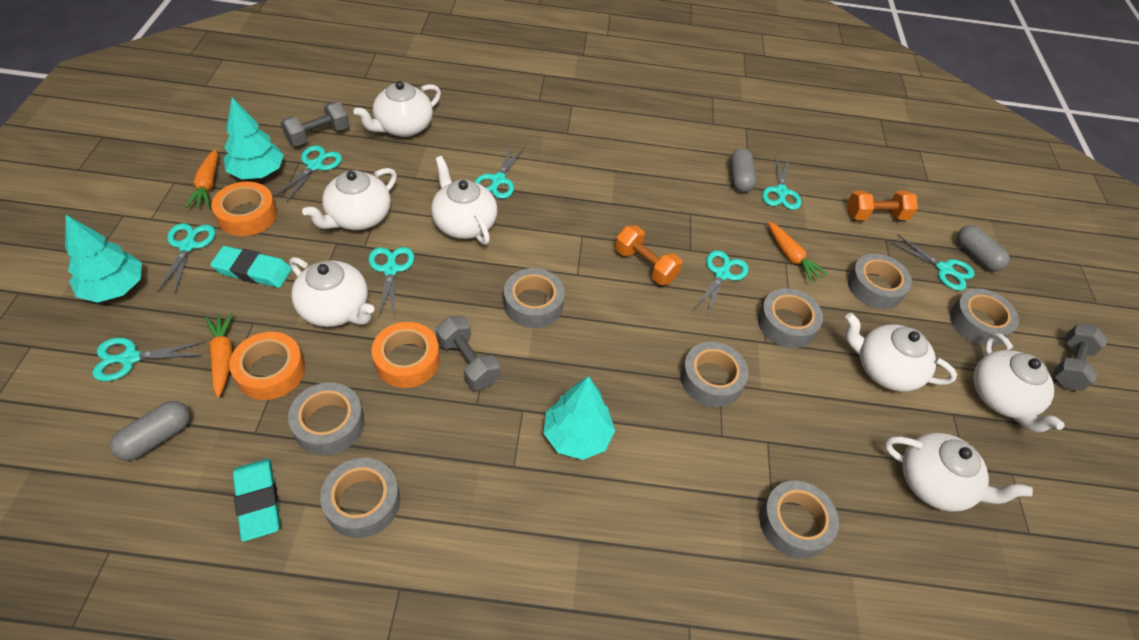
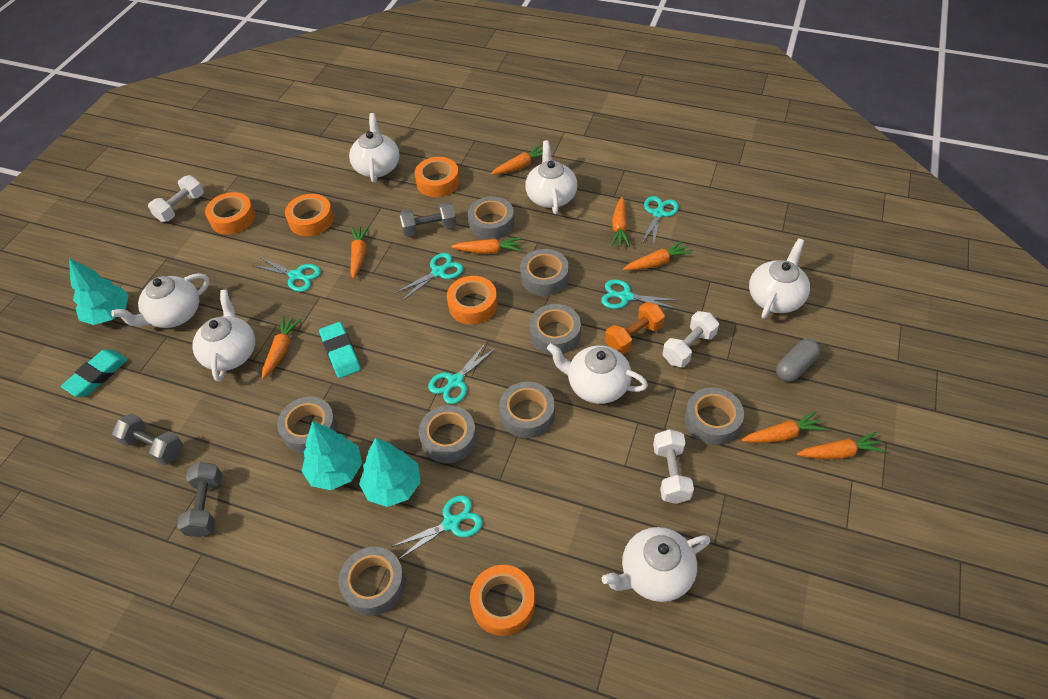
grey capsule: [110,401,190,461] [730,148,756,193] [957,225,1010,271] = 3 -> [776,339,821,382] = 1
orange carrot: [185,149,218,208] [205,313,233,397] [768,221,828,282] = 3 -> [262,316,301,379] [350,226,370,279] [451,237,522,254] [491,145,543,175] [611,197,630,247] [623,240,692,271] [742,411,827,443] [797,432,886,459] = 8
orange dumbbell: [615,225,682,285] [848,191,918,220] = 2 -> [605,302,665,355] = 1
orange tape: [211,182,277,236] [229,332,305,400] [372,322,440,388] = 3 -> [205,192,255,235] [285,194,334,236] [415,157,460,197] [447,276,498,324] [470,565,535,636] = 5
turquoise scissors: [92,338,205,381] [158,223,216,294] [274,145,342,202] [368,247,414,318] [475,145,524,199] [693,250,748,316] [762,157,801,210] [890,234,974,291] = 8 -> [251,257,321,292] [391,495,483,560] [394,253,463,301] [428,343,496,404] [601,279,677,309] [642,196,679,246] = 6
white dumbbell: none = 0 -> [148,175,204,222] [653,429,694,504] [663,311,719,367] = 3

